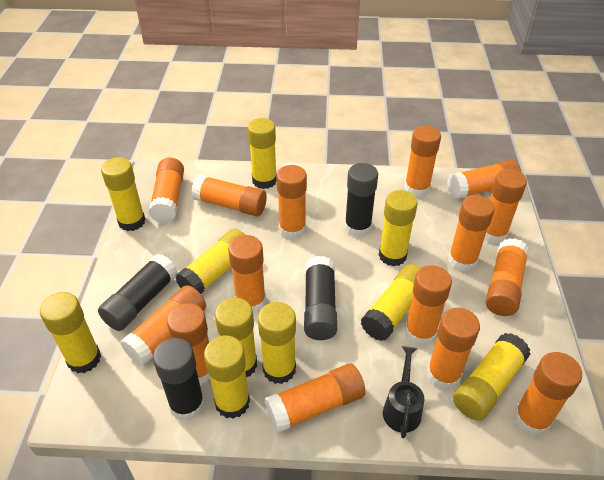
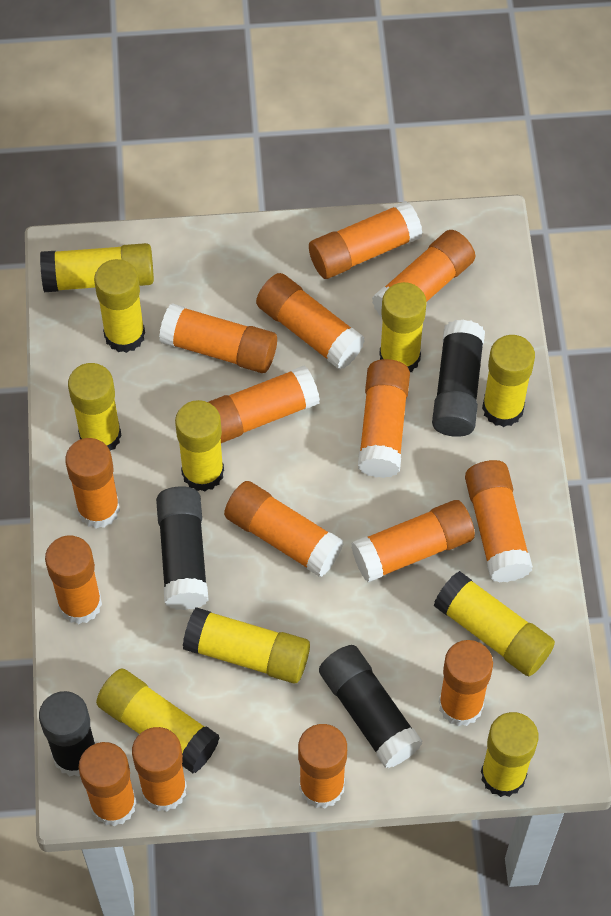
black watering can: [383,346,424,438] = 1 -> none = 0

